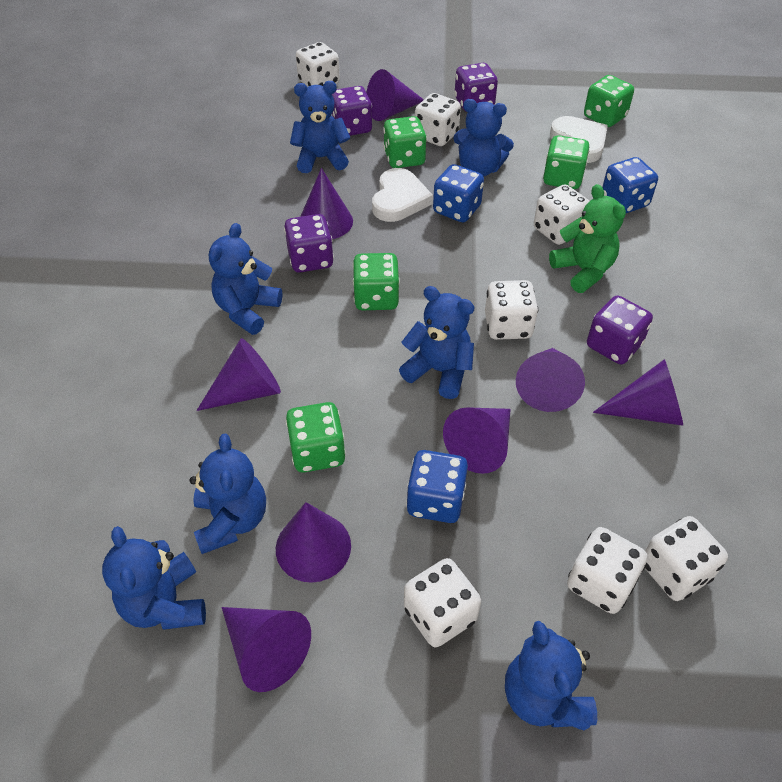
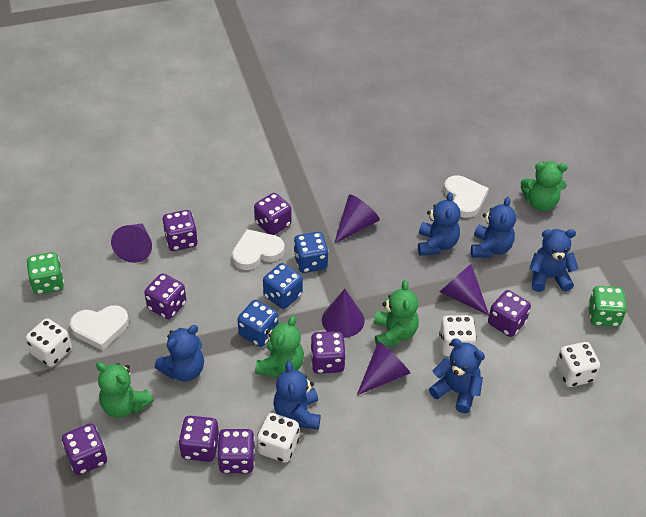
blue teddy bear: [102,526,206,630] [190,434,266,554] [209,223,282,335] [290,81,350,173] [399,286,475,399] [453,99,514,176] [505,621,597,730] = 7 -> [155,325,204,381] [273,361,321,430] [418,192,461,256] [429,338,485,413] [471,197,516,258] [530,229,579,292] = 6
green dice: [286,402,346,473] [353,253,400,310] [383,116,427,168] [543,135,590,189] [584,75,634,127] = 5 -> [26,252,64,295] [588,286,627,327] = 2
green teddy bear: [549,184,626,293] = 1 -> [96,362,154,418] [255,316,304,377] [374,280,419,347] [521,161,568,211] = 4
purple cone: [196,338,281,411] [222,607,311,692] [276,502,351,583] [300,168,353,239] [367,69,424,121] [443,407,511,474] [516,348,585,412] [593,359,683,426] = 8 -> [111,223,152,263] [322,289,365,338] [334,195,380,244] [357,341,410,395] [440,264,489,315] = 5
purple dice: [284,214,334,272] [331,86,372,136] [454,63,498,111] [587,296,653,364] = 4 -> [62,423,107,475] [144,273,186,319] [162,210,198,251] [179,416,219,462] [217,429,255,473] [254,193,292,235] [310,331,346,373] [488,290,531,337] = 8
white dice: [296,42,340,87] [404,558,481,647] [415,93,461,146] [485,280,538,340] [534,184,589,245] [567,527,647,614] [645,516,728,601] = 7 -> [26,318,72,367] [257,413,299,463] [439,315,477,356] [556,342,600,387] = 4
white heart: [372,168,433,222] [550,116,608,163] = 2 -> [70,305,129,350] [232,229,285,270] [444,175,489,218] = 3

